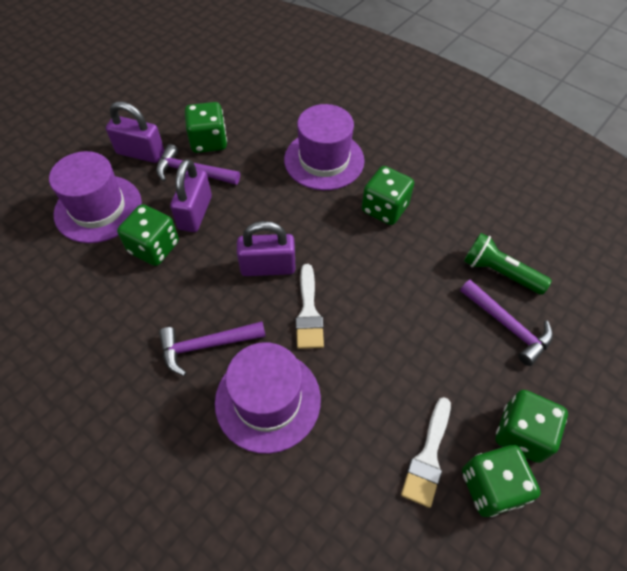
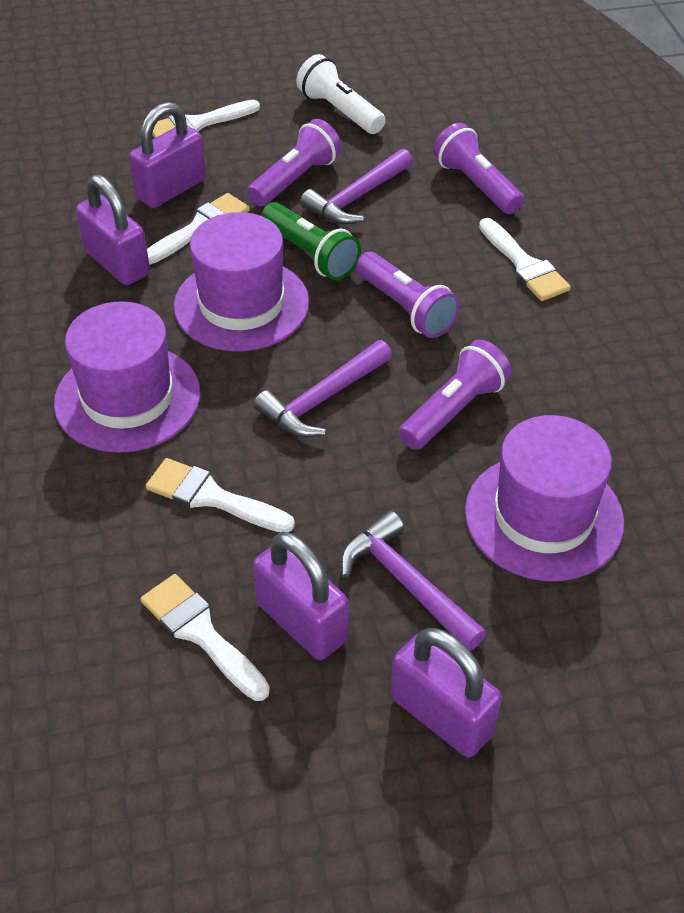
green dice: [117,204,179,266] [185,102,227,153] [362,166,414,225] [462,445,541,517] [495,390,568,463] = 5 -> none = 0
purple flashlight: none = 0 -> [247,119,342,206] [356,252,460,338] [399,340,512,450] [433,123,524,214] = 4
purple padlock: [106,101,164,163] [170,159,212,232] [237,221,296,276] = 3 -> [76,174,150,285] [129,102,206,208] [253,532,349,660] [391,628,502,757] = 4
white brush: [296,264,324,349] [401,397,451,508] = 2 -> [140,574,270,701] [146,458,295,532] [147,193,250,265] [152,100,260,138] [479,218,571,301] = 5
white flashlight: none = 0 -> [296,54,386,134] = 1

